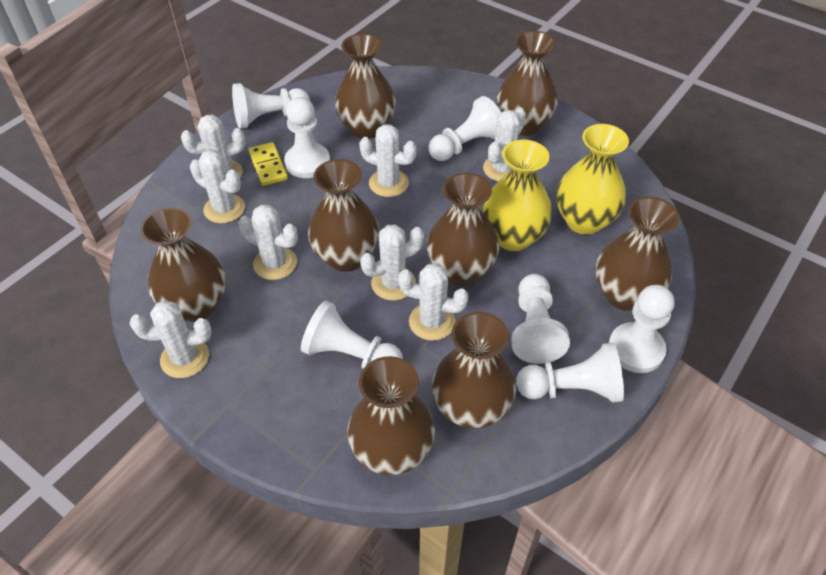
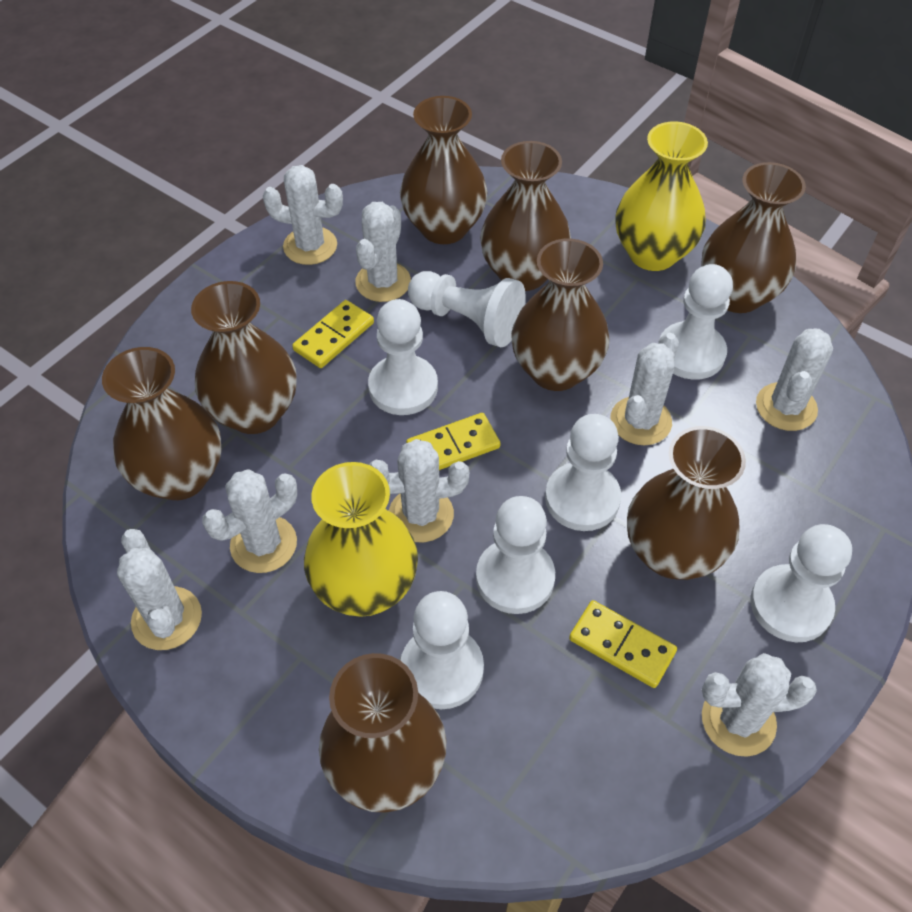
yellow domino: [249,142,288,186] = 1 -> [292,300,374,368] [406,413,500,470] [569,600,677,688] = 3

